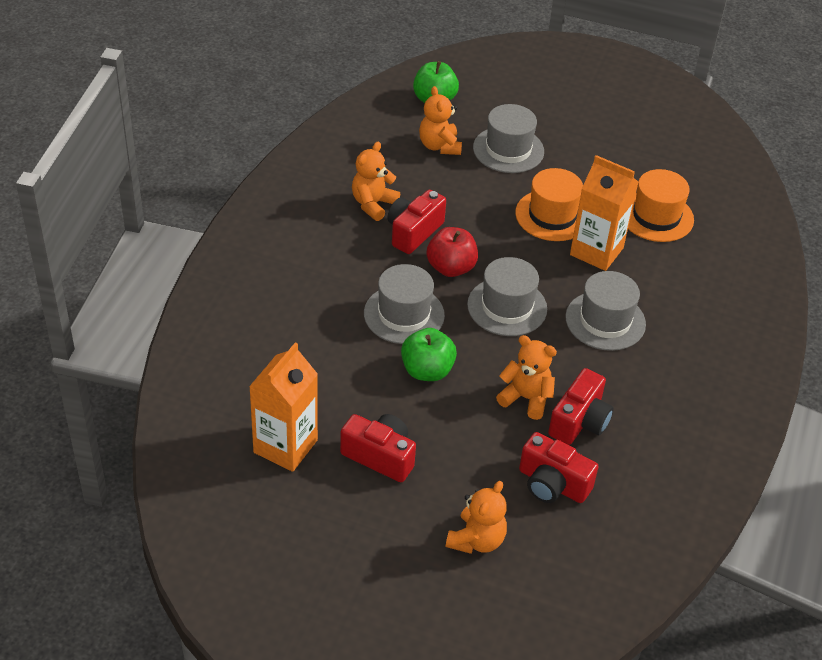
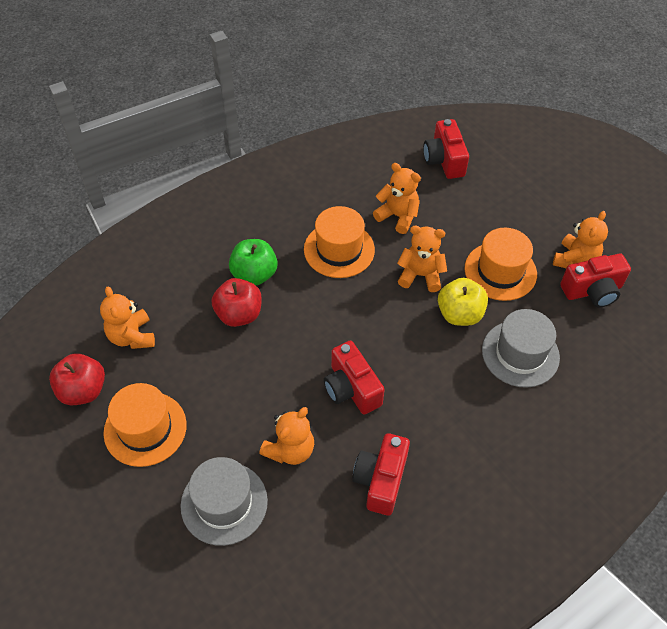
green apple: [401,328,457,381] [413,61,459,103] = 2 -> [229,239,278,285] = 1
grey hat: [364,264,445,344] [467,257,547,336] [473,104,544,173] [565,271,646,351] = 4 -> [181,457,268,546] [482,309,560,388] = 2
orange carton: [249,342,318,472] [570,155,638,271] = 2 -> none = 0
orange hat: [515,168,583,241] [628,169,694,242] = 2 -> [103,383,187,467] [304,206,375,278] [465,228,537,301] = 3
orange teddy bear: [352,142,400,221] [419,86,462,155] [446,481,507,554] [496,335,557,420] = 4 -> [100,287,155,349] [259,407,314,465] [373,163,421,234] [397,226,447,292] [553,211,608,268] = 5
red apple: [427,227,478,277] = 1 -> [49,354,105,405] [212,278,262,327] = 2
yellow apple: none = 0 -> [438,278,488,326] = 1

